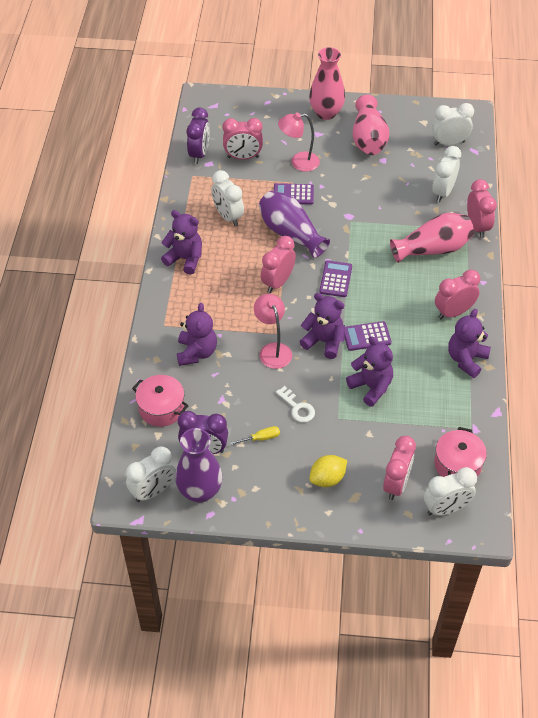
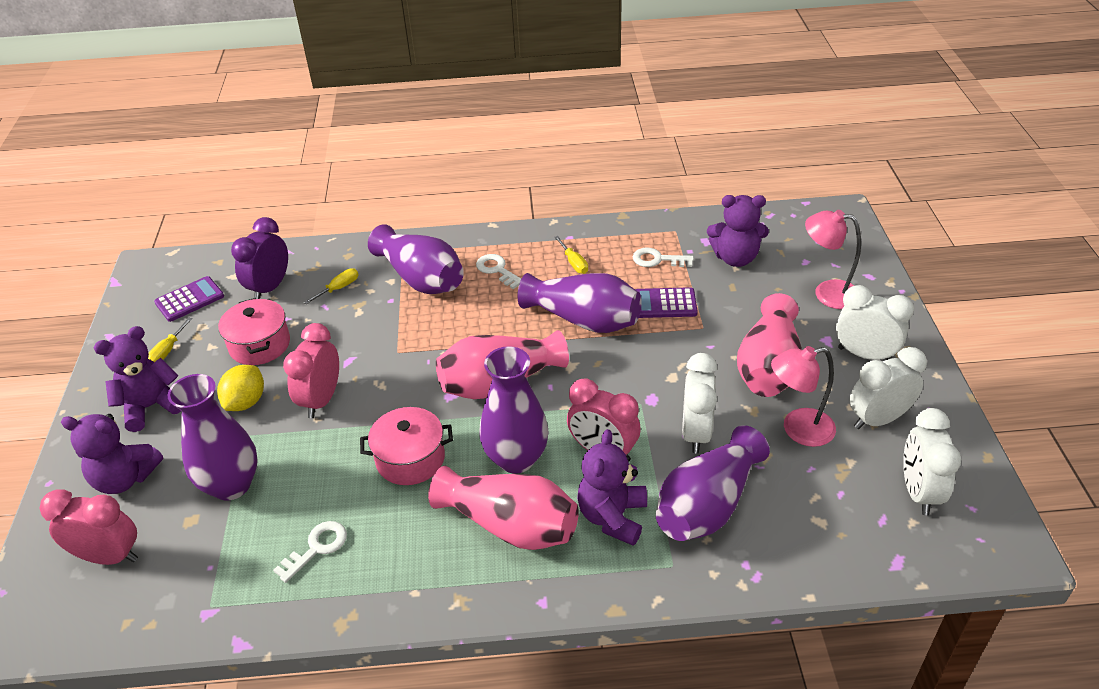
pink clock: [223,118,263,160] [261,236,296,293] [383,436,416,500] [435,269,480,319] [467,179,497,238] = 5 -> [39,489,138,565] [283,323,339,418] [567,378,641,456] = 3
purple calculator: [274,183,314,205] [319,260,352,297] [344,321,392,351] = 3 -> [154,276,224,322] [635,287,698,318] = 2
purple clock: [178,411,228,454] [187,108,210,164] = 2 -> [231,217,288,299] = 1
purple teddy bear: [161,210,202,275] [177,303,217,366] [300,293,345,359] [346,336,393,407] [448,309,491,378] = 5 -> [61,414,163,494] [94,326,181,432] [577,429,647,546] [707,195,769,267] = 4
purple vase: [175,428,223,503] [259,191,330,258] = 2 -> [168,374,258,501] [368,224,464,294] [479,346,549,474] [517,273,642,333] [656,425,770,541] = 5
white clock: [126,446,176,502] [212,170,244,226] [424,467,477,516] [432,103,474,145] [432,146,461,202] = 5 -> [682,353,717,454] [836,285,914,360] [849,347,927,429] [903,408,961,515] = 4
white key: [276,386,315,423] = 1 -> [273,521,347,583] [476,254,521,289] [633,248,694,267] = 3
yellow screwdriver: [230,426,280,445] = 1 -> [148,318,192,362] [304,268,358,304] [554,236,588,274] = 3

